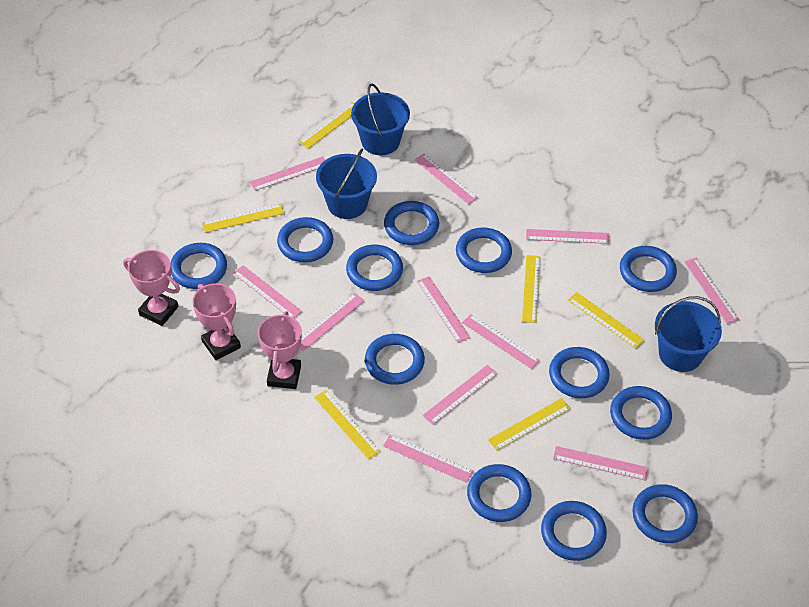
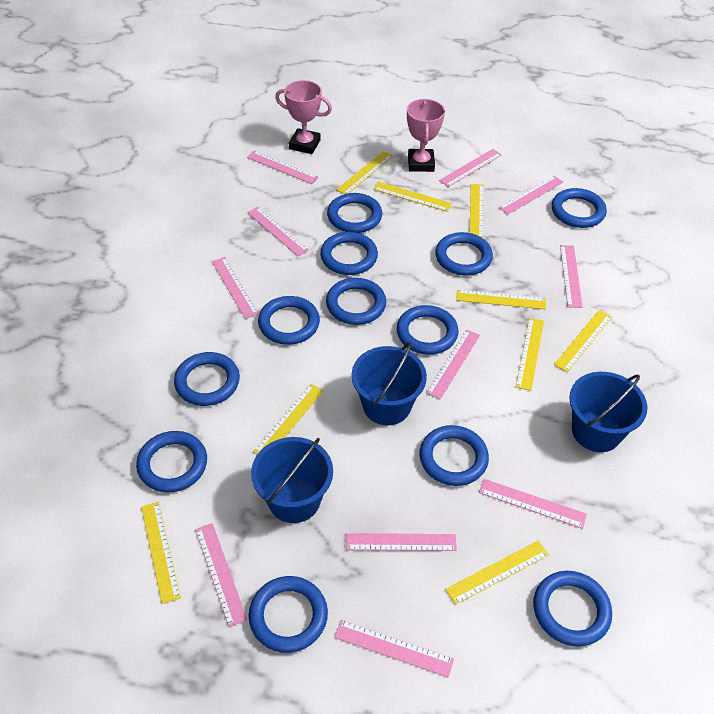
pink trophy: [123,250,180,326] [192,283,241,360] [258,311,302,389] = 3 -> [275,80,332,154] [407,99,445,172] = 2
yellow ruler: [202,204,285,233] [299,102,355,149] [314,390,381,459] [488,398,571,451] [522,255,540,323] [568,292,644,349] = 6 -> [141,502,181,604] [253,384,324,454] [336,151,393,194] [373,181,452,212] [445,541,549,605] [456,290,546,309] [470,184,484,238] [516,318,544,391] [554,310,612,372] = 9

